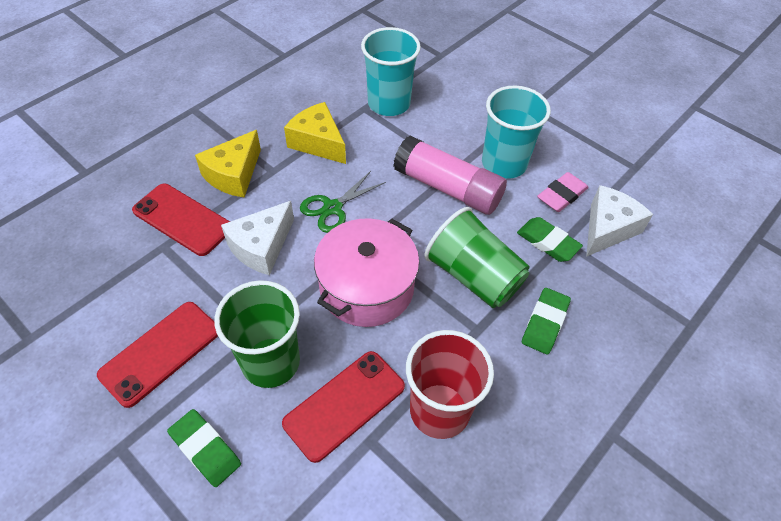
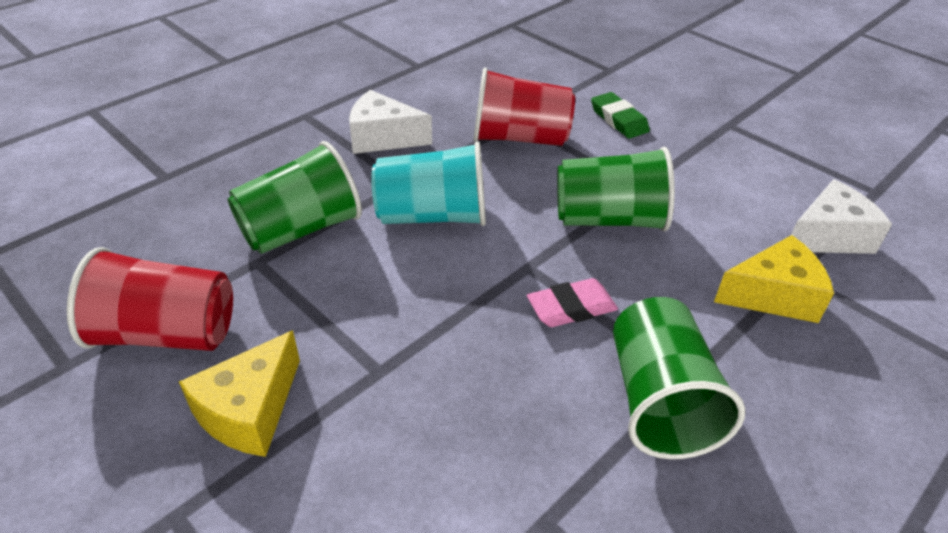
green cup: [214,280,300,388] [425,207,530,308] = 2 -> [228,141,362,254] [557,147,675,231] [613,297,745,459] = 3
green eraser: [167,409,241,487] [517,217,583,262] [522,288,571,355] = 3 -> [591,92,650,139] = 1
green scissors: [300,171,386,233] = 1 -> none = 0
pink glue stick: [393,136,507,215] = 1 -> none = 0
pink pot: [314,218,419,327] = 1 -> none = 0
red cup: [406,330,494,439] = 1 -> [67,247,233,351] [473,67,575,146] = 2
red phone: [97,302,218,408] [132,184,230,256] [282,351,405,463] = 3 -> none = 0
turquoise cup: [361,27,421,116] [482,86,551,179] = 2 -> [371,141,486,226] = 1

